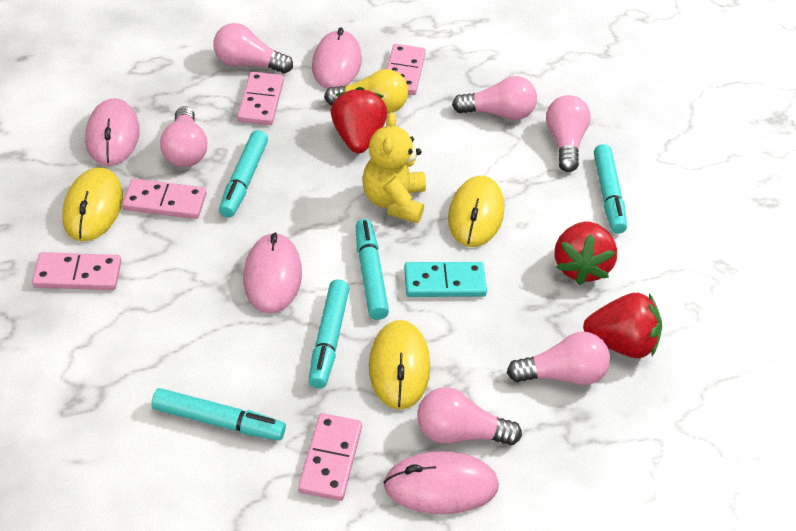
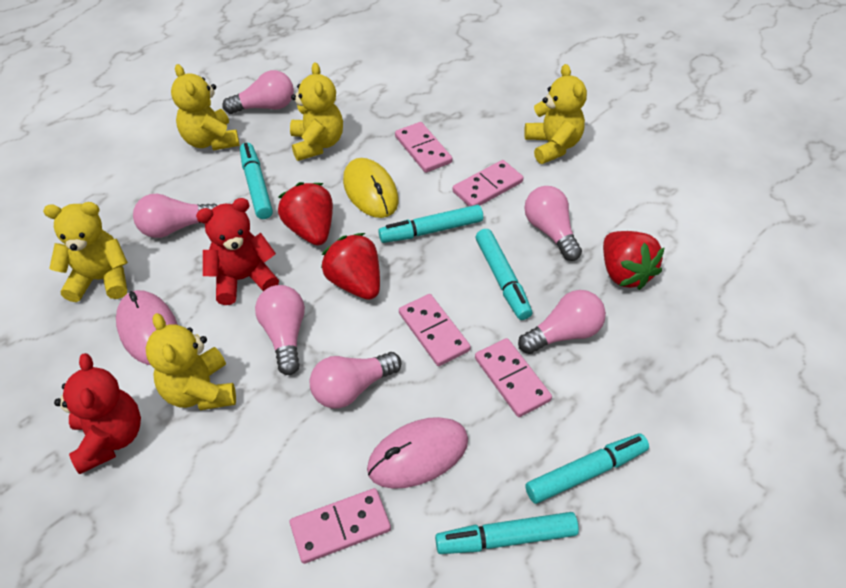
pink mouse: [85,98,140,166] [243,232,302,314] [312,27,362,89] [384,451,499,514] = 4 -> [116,290,178,365] [367,417,468,489] = 2
red teddy bear: none = 0 -> [54,353,141,474] [196,198,279,305] = 2
turquoise domino: [404,262,487,297] = 1 -> none = 0
yellow light bulb: [324,69,408,114] = 1 -> none = 0
yellow mouse: [62,167,123,241] [369,320,430,410] [448,176,504,247] = 3 -> [343,158,399,218] = 1
yellow teddy bear: [362,112,426,223] = 1 -> [43,202,128,302] [146,313,236,410] [171,64,240,151] [290,62,343,161] [524,64,587,164] = 5

